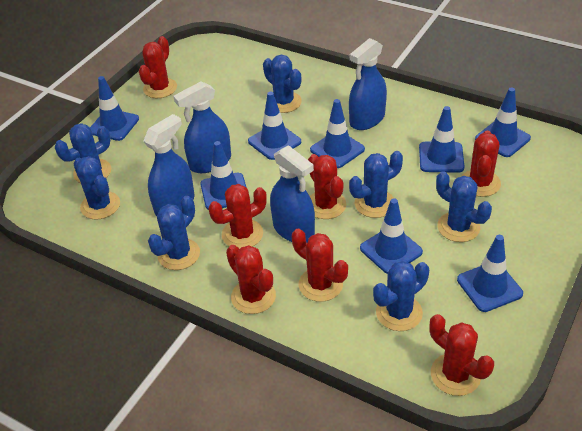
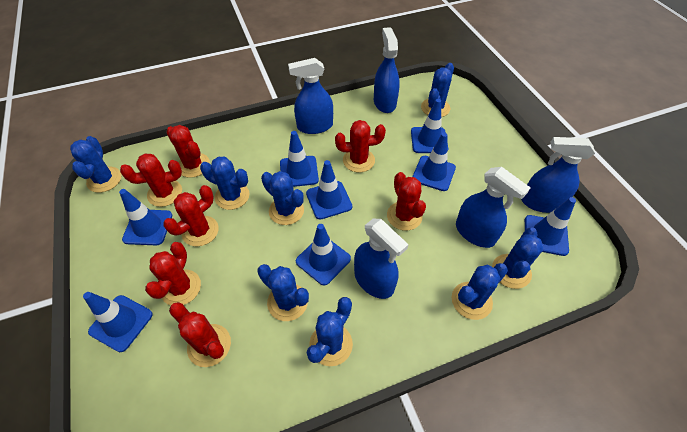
blue cactus: [55,123,111,183] [74,156,120,220] [148,196,200,270] [263,55,302,113] [349,151,403,218] [373,261,429,331] [436,171,492,242] = 7 -> [70,136,121,193] [200,157,250,210] [257,264,309,321] [261,171,304,225] [307,297,353,366] [421,63,454,117] [452,263,508,320] [492,227,543,289] = 8
blue spray bottle: [143,114,194,216] [173,81,231,173] [270,145,315,243] [349,38,387,130] = 4 -> [288,58,333,134] [354,219,409,299] [374,27,400,113] [456,167,530,248] [521,137,595,213] = 5

